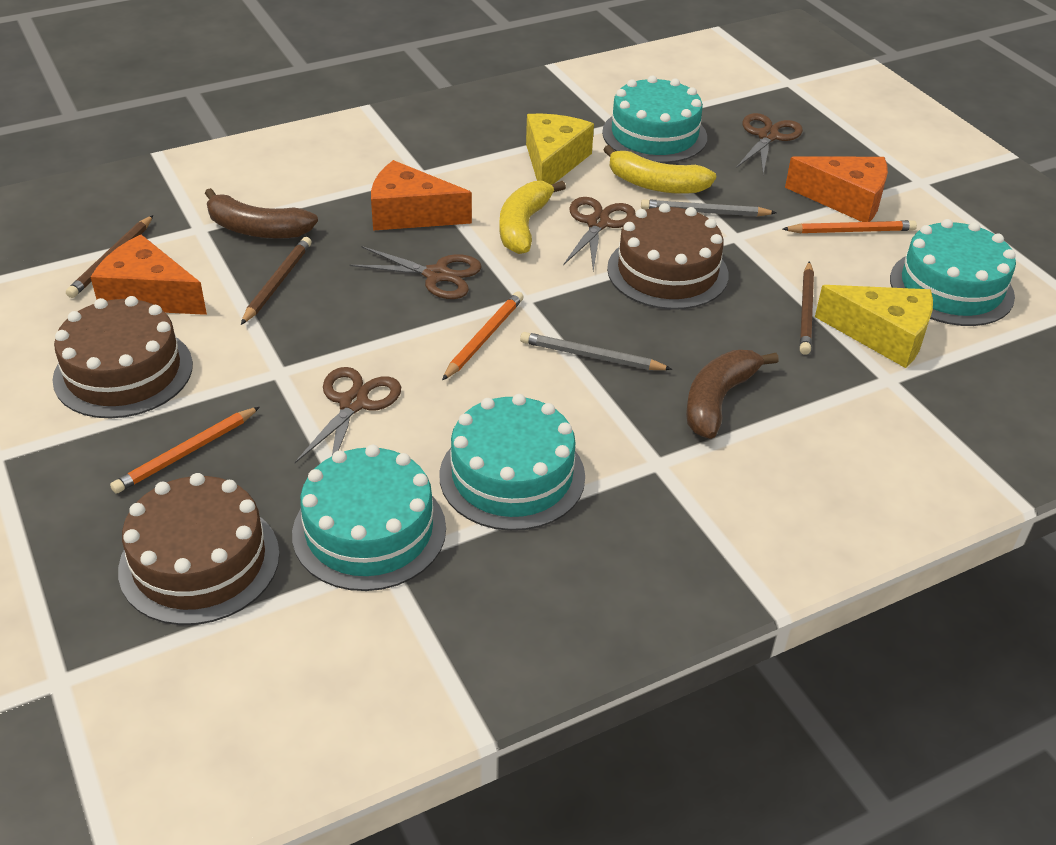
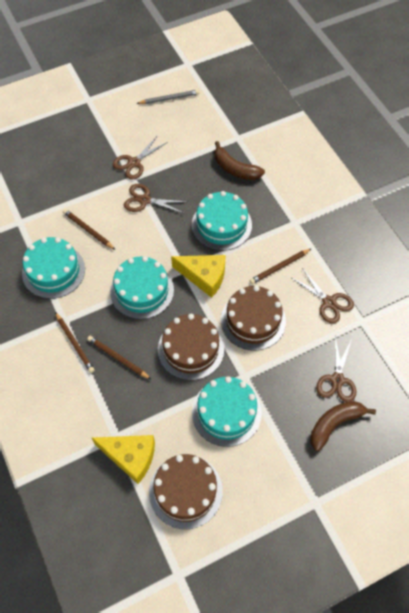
brown pencil: [66,215,153,298] [241,237,312,325] [800,261,814,355] = 3 -> [55,312,95,373] [63,209,116,250] [87,336,152,380] [250,248,312,284] = 4
grey pencil: [520,332,672,370] [641,199,777,216] = 2 -> [136,90,200,104] = 1
orange cheese: [91,234,207,315] [371,160,472,231] [785,156,888,222] = 3 -> none = 0
orange pencil: [110,407,260,494] [442,291,524,380] [783,220,917,233] = 3 -> none = 0
yellow banana: [499,181,566,254] [603,145,716,194] = 2 -> none = 0

